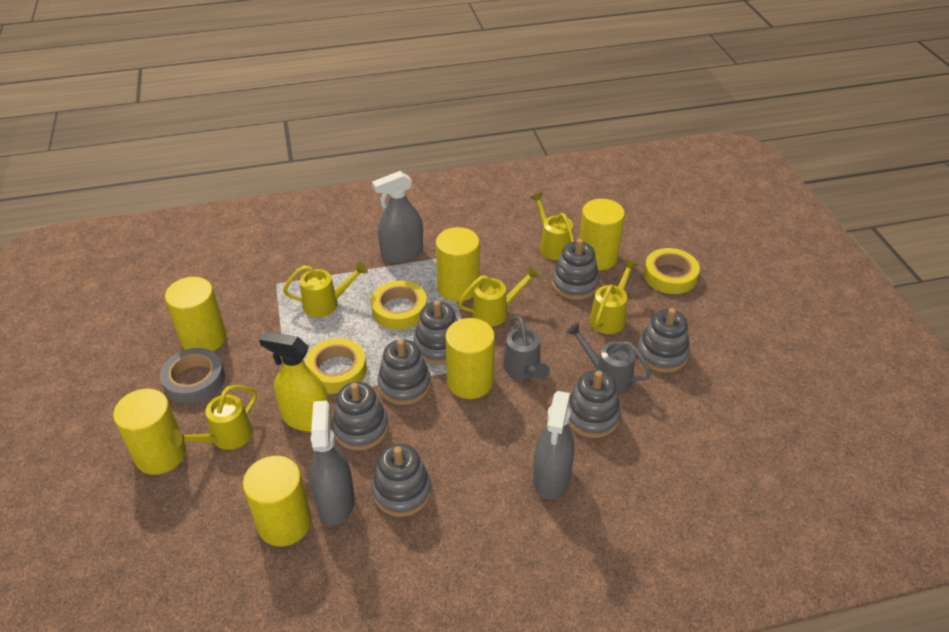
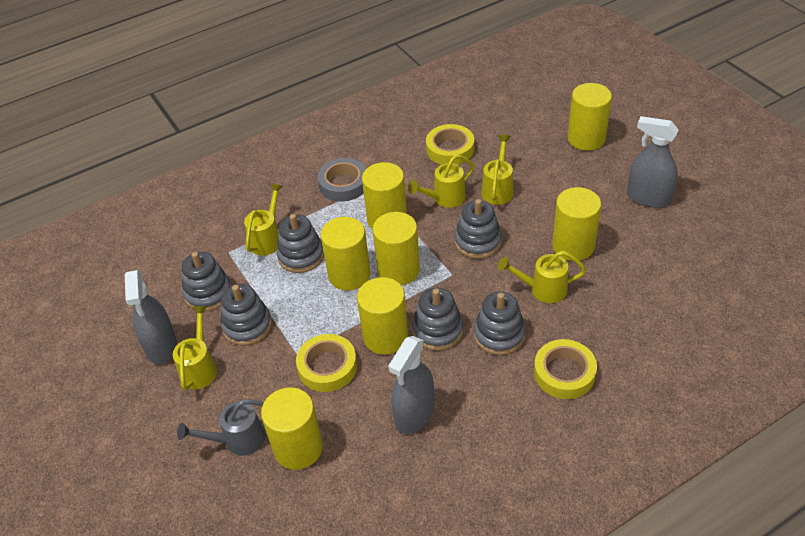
grey stacking toy: [332,382,389,451] [372,444,432,517] [377,339,431,405] [413,300,458,365] [552,239,599,300] [568,370,621,438] [637,308,690,373] = 7 -> [182,252,231,311] [220,284,272,346] [277,214,324,273] [412,288,463,351] [454,199,502,259] [474,292,526,355] = 6
grey watering can: [503,316,550,380] [566,323,651,393] = 2 -> [177,399,265,456] = 1
yellow cylinder: [113,389,186,475] [165,277,226,351] [243,456,312,547] [436,227,480,301] [445,318,495,399] [579,199,625,271] = 6 -> [261,387,323,470] [321,217,370,291] [357,277,408,355] [362,162,407,229] [372,212,420,285] [552,187,601,261] [568,83,612,151] = 7
yellow spray bottle: [259,331,332,432] = 1 -> none = 0

